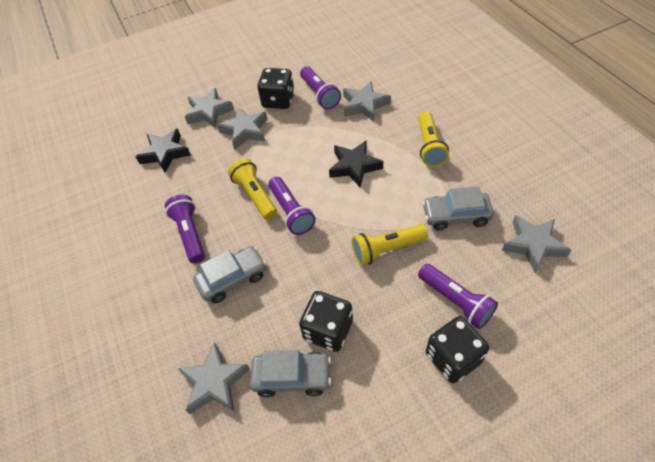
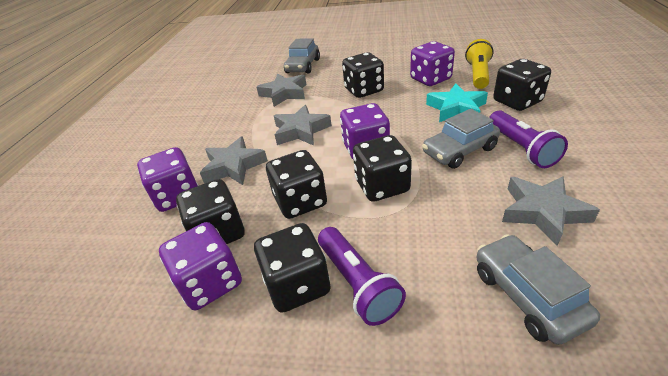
black dice: [257,68,294,109] [299,291,353,352] [426,316,489,383] = 3 -> [176,179,245,244] [254,223,331,313] [266,150,327,219] [342,52,384,98] [353,135,412,202] [493,59,551,111] = 6
black star: [136,129,191,173] [329,140,383,187] = 2 -> none = 0
grey star: [177,342,250,414] [185,88,234,128] [217,107,268,150] [343,81,391,122] [502,215,571,273] = 5 -> [200,137,268,185] [256,74,307,107] [274,105,332,146] [502,176,600,246] = 4
purple dice: none = 0 -> [137,147,199,212] [159,222,242,310] [340,103,390,160] [410,41,455,86] = 4
purple flashlight: [165,195,205,264] [268,177,316,235] [300,66,341,109] [418,264,498,329] = 4 -> [318,227,406,326] [489,110,568,168] = 2
turquoise star: none = 0 -> [426,83,488,122] = 1
yellow flashlight: [228,158,277,220] [352,224,428,266] [418,111,449,167] = 3 -> [465,39,493,89] = 1

